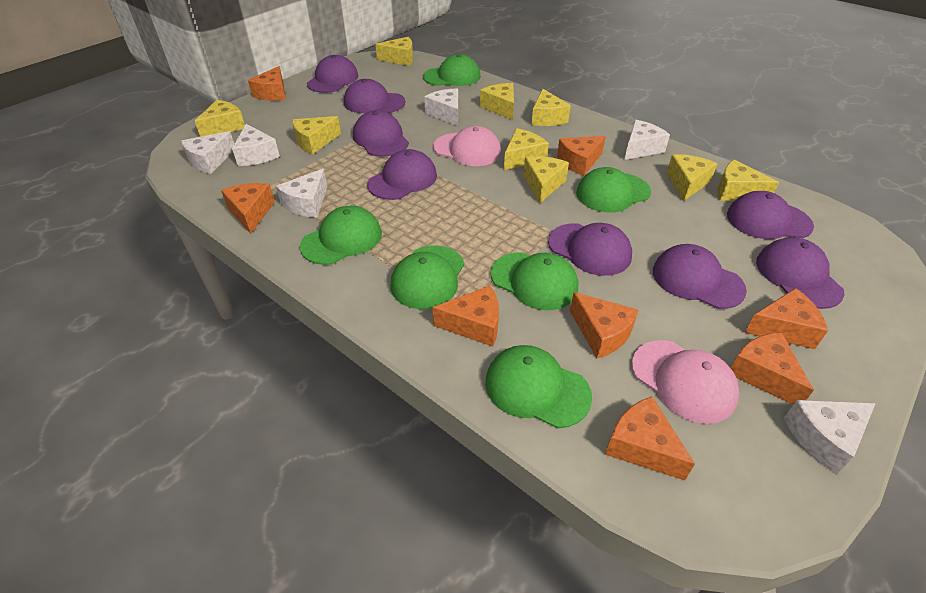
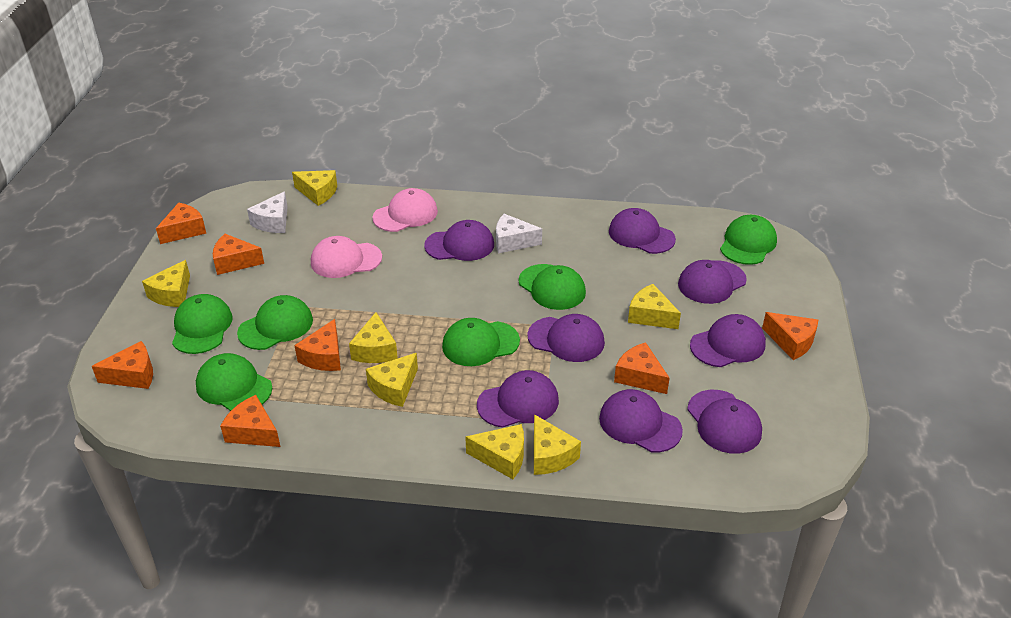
orange cheese: [221,183,275,234] [248,66,286,101] [433,286,499,347] [557,136,606,176] [570,292,639,358] [605,396,695,480] [731,332,814,404] [745,288,828,349] = 8 -> [92,341,153,389] [156,203,206,244] [213,234,264,275] [220,395,280,447] [294,319,341,371] [614,342,669,394] [762,312,818,360] = 7
white cheese: [181,131,234,174] [232,124,280,166] [276,169,327,218] [424,88,458,126] [624,120,670,160] [784,400,876,474] = 6 -> [247,191,288,233] [496,214,542,253] = 2
yellow cheese: [195,100,245,137] [292,116,341,155] [375,37,413,66] [480,83,514,120] [504,128,549,170] [523,156,569,204] [531,89,571,126] [667,154,717,201] [717,160,779,201] = 9 -> [142,260,190,307] [292,170,337,206] [349,312,398,363] [366,353,418,407] [465,424,524,479] [534,414,581,475] [628,284,681,329] = 7

